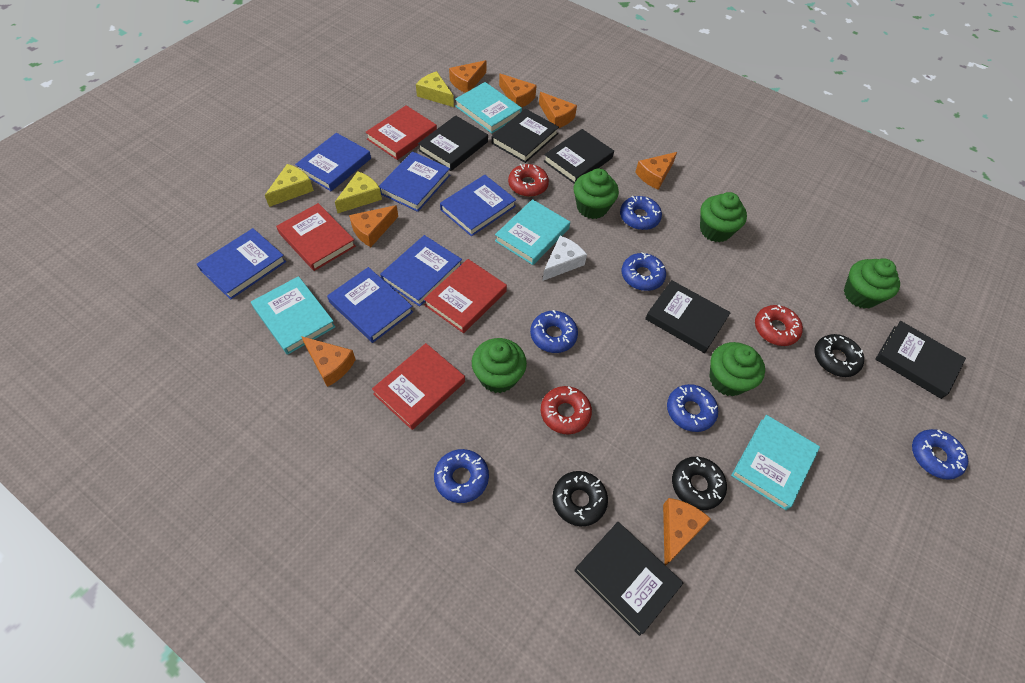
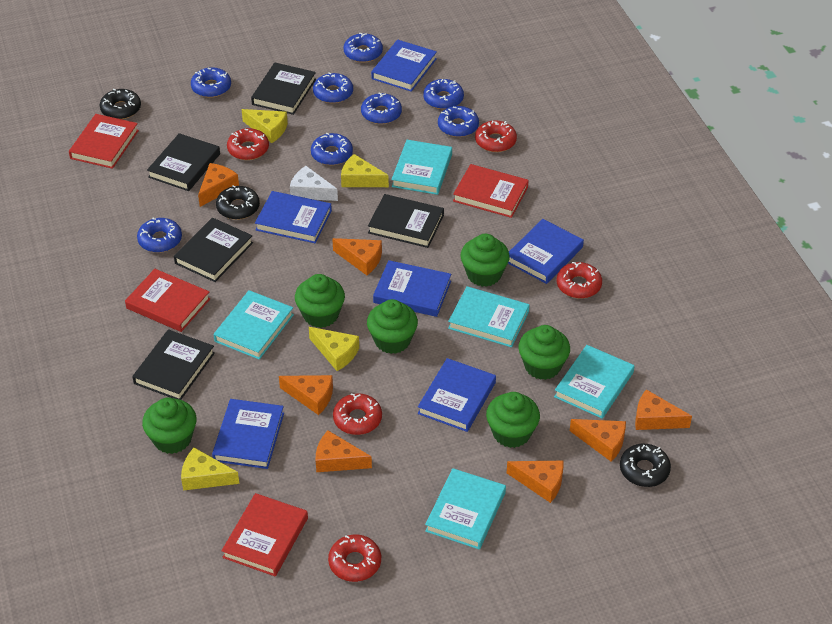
black book: [418,115,488,171] [491,109,559,163] [543,129,614,184] [574,522,683,636] [645,280,731,353] [875,321,966,399] = 6 -> [132,329,215,400] [147,133,220,191] [174,218,253,282] [251,63,316,115] [368,194,444,248] = 5
blue donut: [434,449,489,503] [530,310,578,353] [620,196,662,230] [622,252,666,291] [667,384,718,432] [912,429,968,480] = 6 -> [137,218,182,253] [191,67,231,98] [311,133,353,165] [313,72,353,103] [344,33,383,63] [361,92,402,124] [423,79,464,109] [438,106,479,137] = 8
green cupcake: [472,338,527,393] [574,168,619,219] [700,192,747,242] [709,342,765,396] [844,258,900,309] = 5 -> [142,398,197,454] [295,274,345,328] [367,299,418,354] [460,234,510,287] [486,392,540,448] [518,325,570,380] = 6
red donut: [508,164,549,197] [541,386,592,434] [755,305,803,346] = 3 -> [227,128,269,160] [328,534,381,582] [333,393,382,435] [475,120,517,152] [557,262,602,299] = 5
turquoise book: [251,276,335,355] [455,82,522,133] [495,199,570,265] [731,415,820,510] = 4 -> [213,290,294,360] [391,140,452,195] [425,468,506,550] [448,286,529,347] [554,345,634,419] = 5
yellow cheese: [265,164,314,207] [335,171,382,213] [416,71,454,107] = 3 -> [181,448,239,491] [242,109,288,143] [309,327,359,371] [341,154,389,187] = 4

